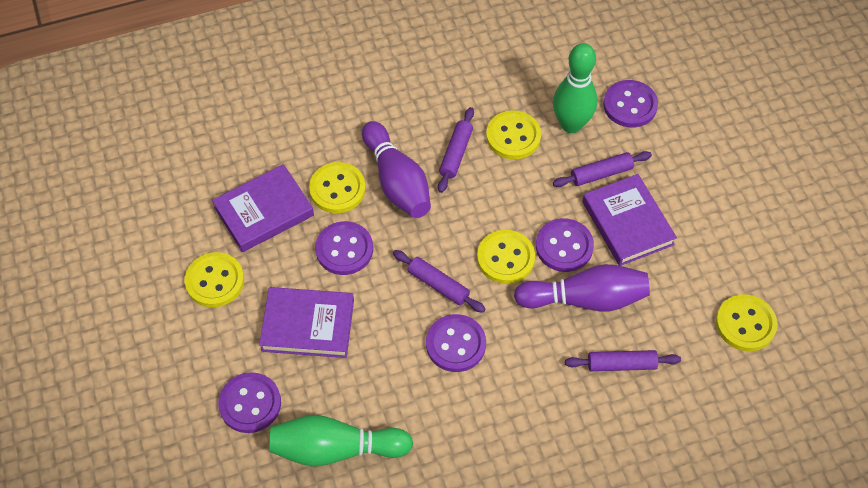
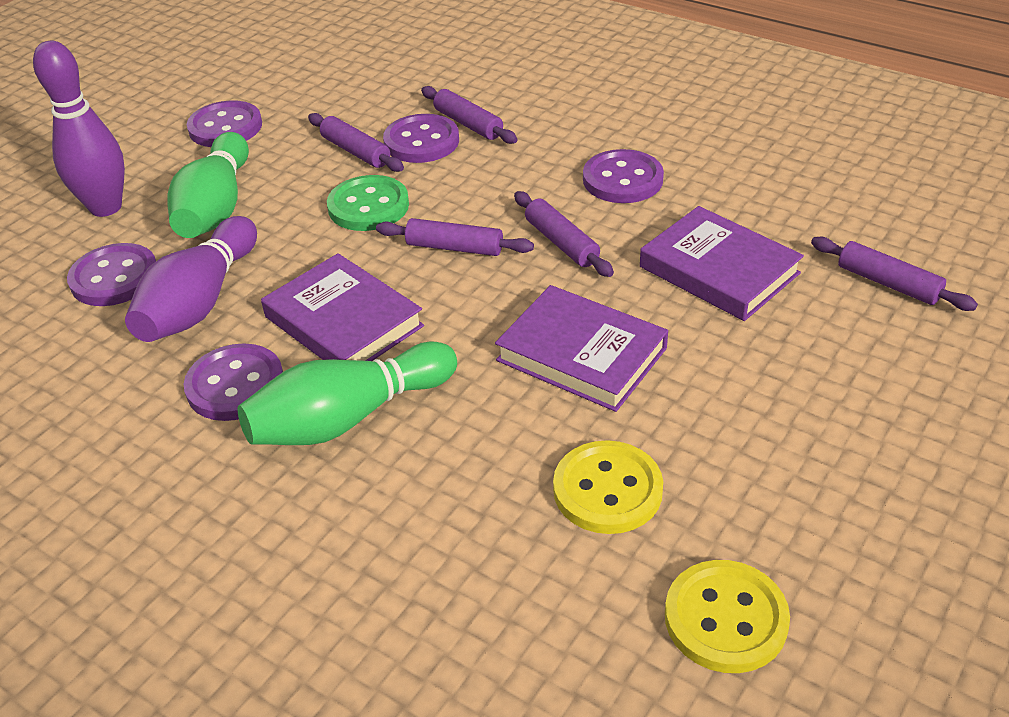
green button: none = 0 -> [327,175,409,231] = 1
purple rolling pin: [393,250,485,313] [438,107,474,193] [553,151,652,187] [565,350,681,371] = 4 -> [308,113,404,172] [376,218,534,256] [421,86,518,144] [514,191,614,277] [811,237,978,311] = 5
yellow button: [185,252,244,307] [309,162,366,213] [477,230,535,284] [486,110,541,159] [716,294,778,351] = 5 -> [553,440,663,534] [665,560,790,673] = 2

